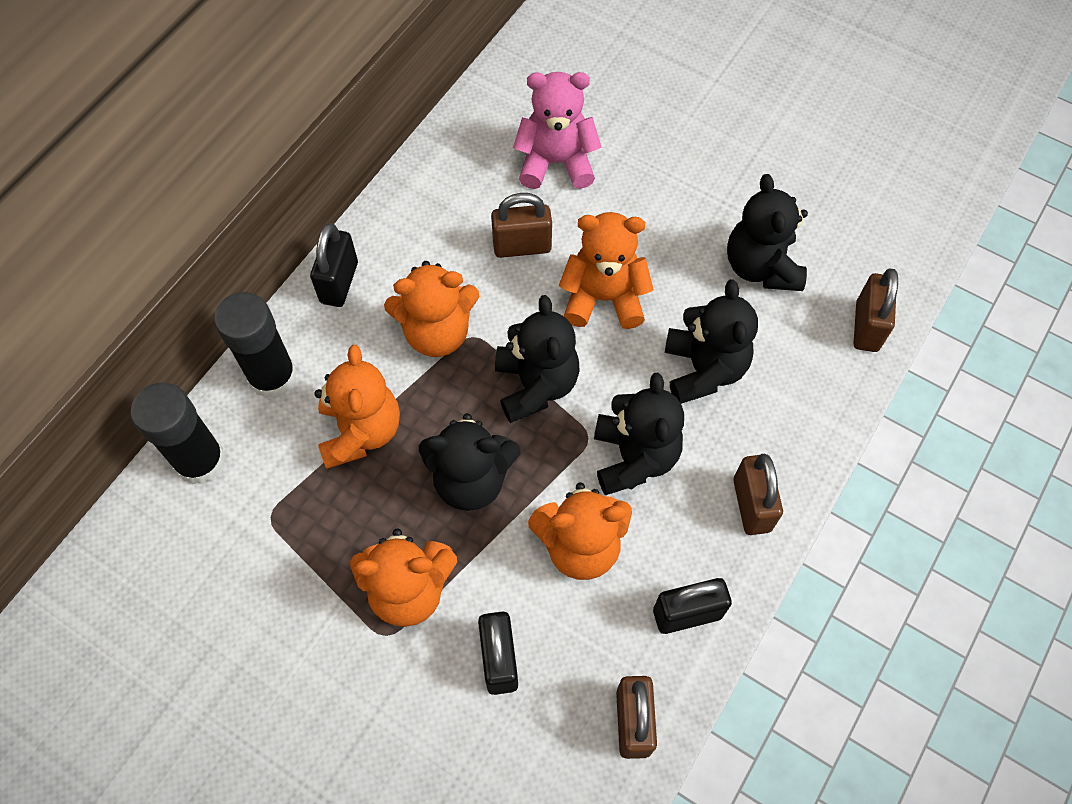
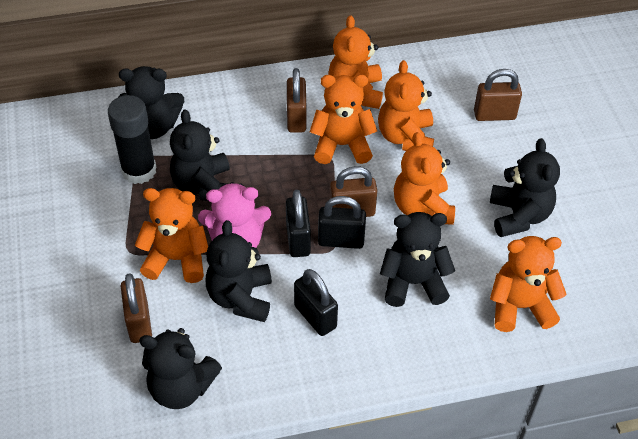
black glue stick: [131,382,226,484] [214,292,297,398] = 2 -> [108,95,156,184] = 1
black teddy bear: [419,413,520,511] [495,295,580,423] [594,373,684,495] [665,279,758,404] [727,174,808,291] = 5 -> [119,66,184,139] [139,328,222,409] [170,109,230,201] [206,220,272,322] [380,212,455,307] [490,138,560,237] = 6
orange teddy bear: [314,345,400,469] [350,528,457,627] [384,261,479,357] [528,482,632,580] [559,212,654,329] = 5 -> [135,188,208,283] [310,74,377,164] [328,15,383,109] [378,60,434,151] [394,132,455,225] [490,236,567,332] = 6

